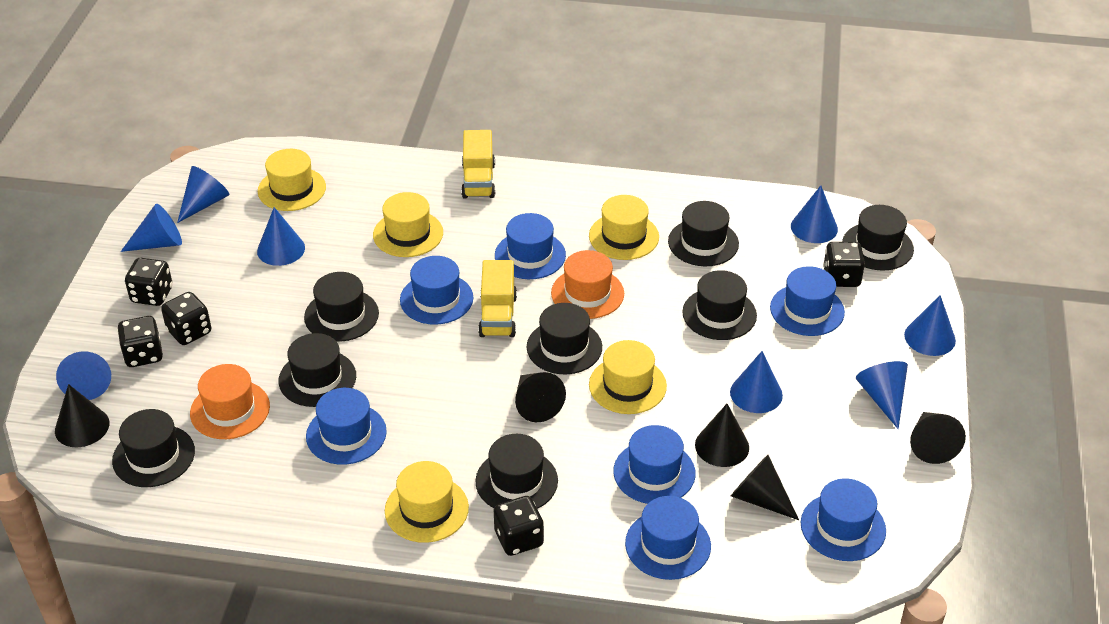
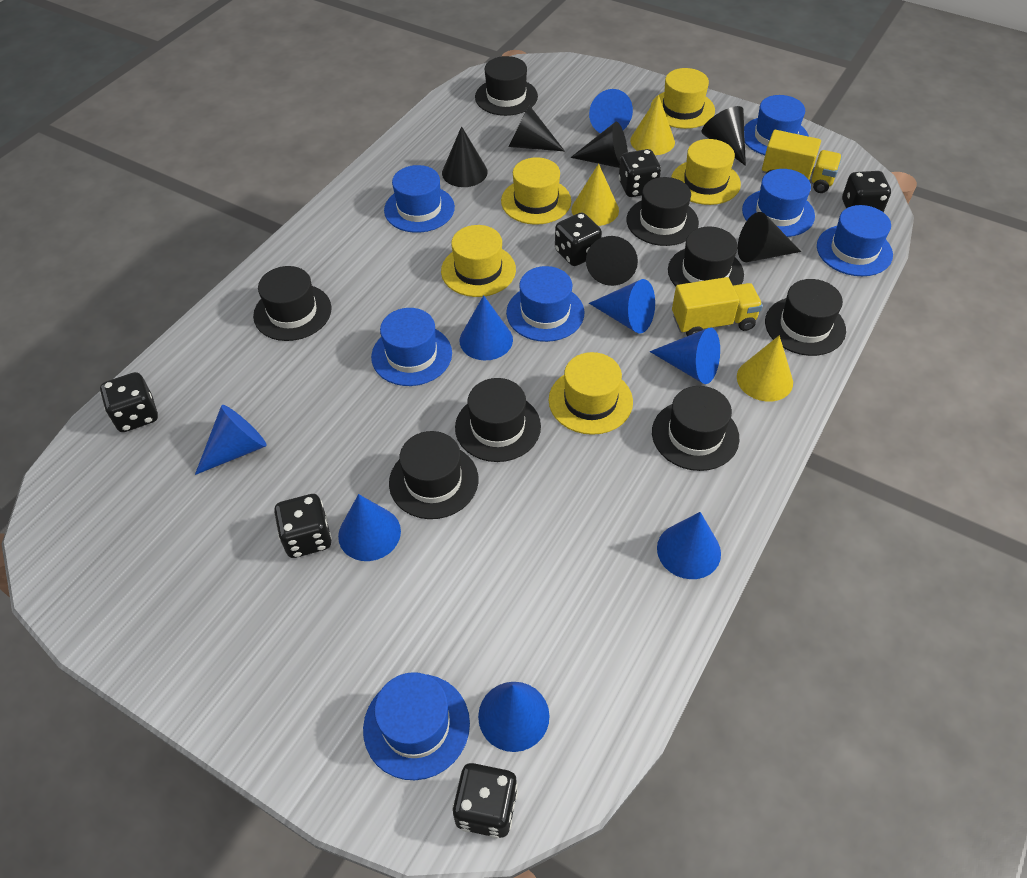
black cone: [55,384,110,447] [515,372,566,422] [695,404,749,467] [731,455,799,520] [910,412,966,464] = 5 -> [442,126,488,187] [509,105,565,152] [570,122,628,168] [586,236,638,286] [702,106,746,166] [738,212,801,262] = 6
black dice: [117,316,163,367] [125,258,173,306] [161,292,211,345] [494,496,544,556] [823,242,865,287] = 5 -> [100,372,158,432] [274,494,332,558] [452,763,518,838] [555,213,602,266] [618,149,661,197] [842,171,891,212] = 6
orange hat: [190,364,270,439] [551,250,624,319] = 2 -> none = 0
yellow cone: none = 0 -> [571,164,619,226] [630,95,675,155] [737,335,793,402] = 3

